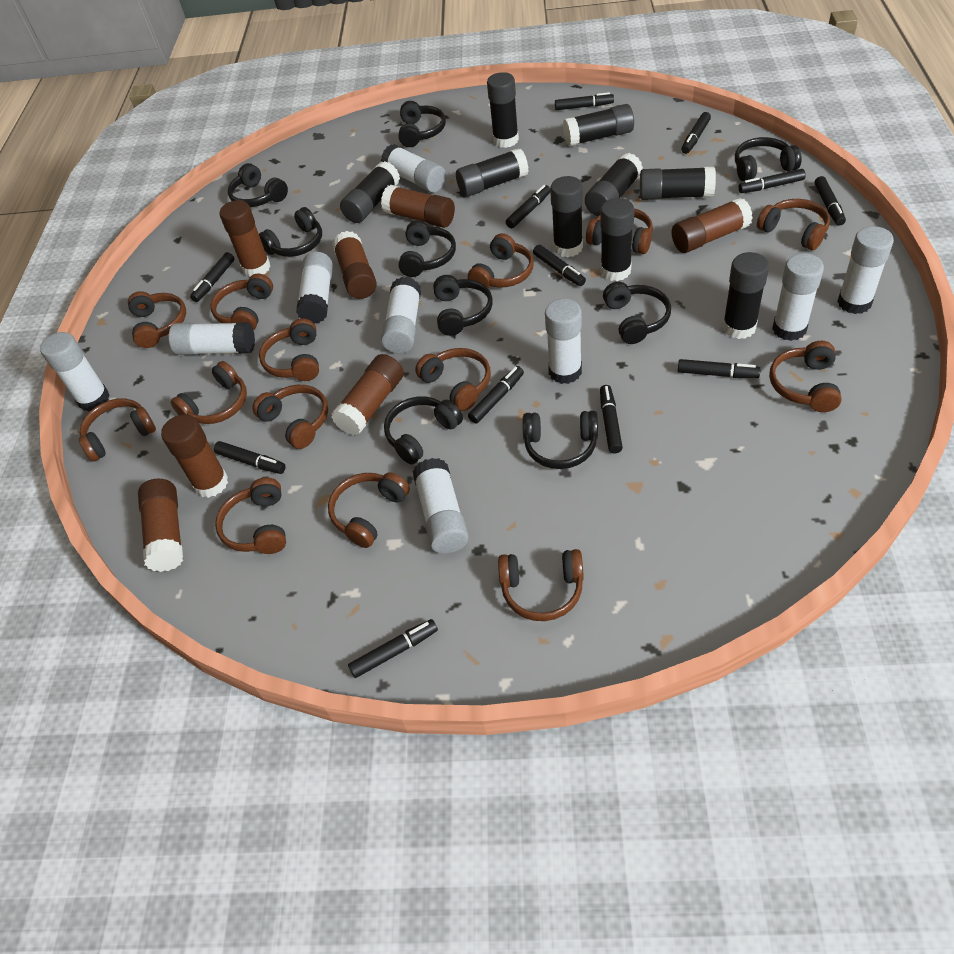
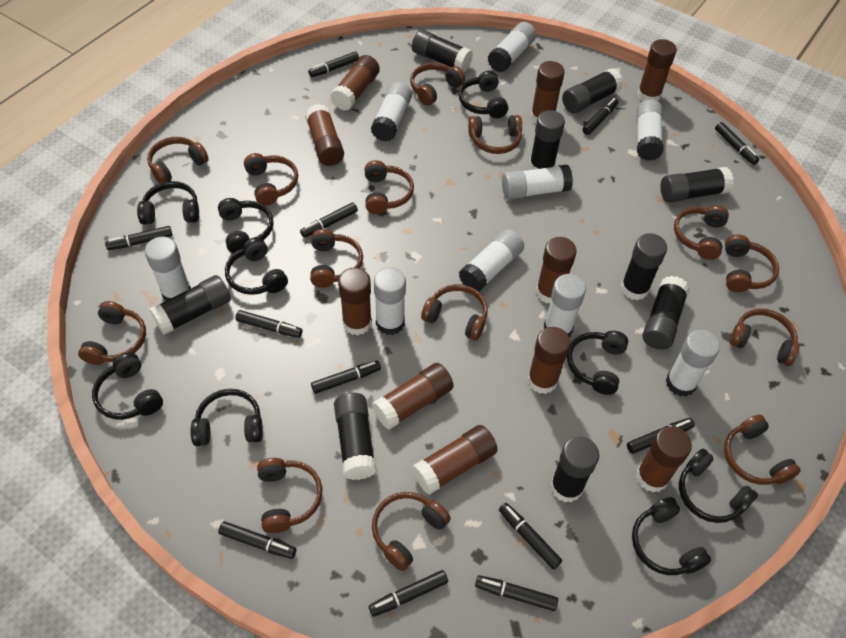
brown glue stick: [138,479,183,572] [161,415,228,498] [219,200,271,277] [331,354,404,435] [332,231,377,299] [381,185,455,228] [671,197,753,253] = 7 -> [305,104,344,166] [330,55,380,111] [338,268,372,335] [372,363,454,430] [412,425,498,495] [528,327,571,394] [531,61,565,123] [536,237,577,303] [636,426,692,493] [637,39,677,101] = 10

